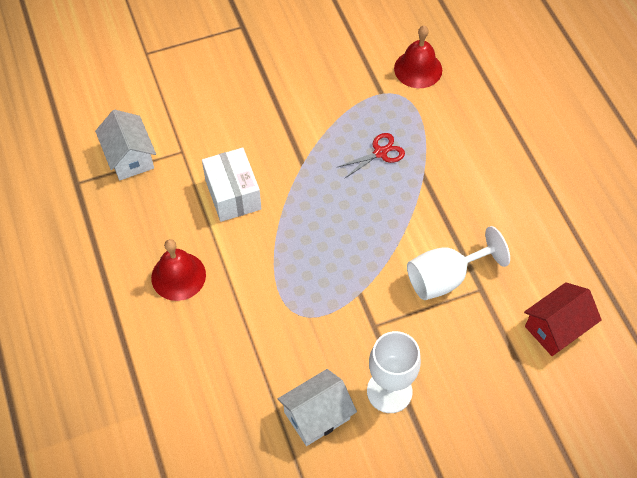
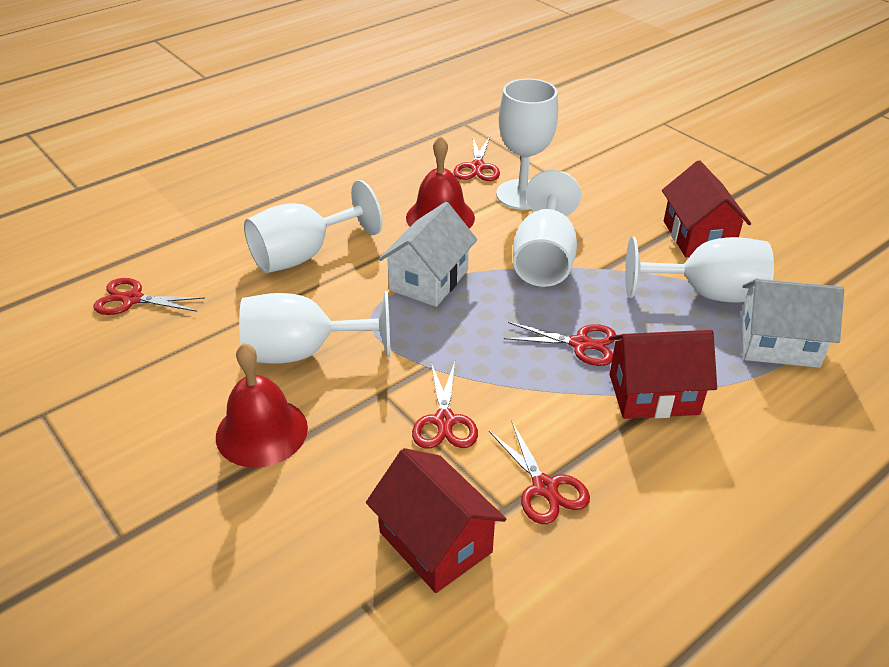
red house: [524,282,602,356] = 1 -> [366,448,506,593] [609,330,717,419] [662,160,751,257] = 3
red scissors: [338,133,405,178] = 1 -> [94,278,205,315] [412,362,478,449] [453,137,500,181] [489,422,590,524] [504,322,616,366] = 5
white box: [202,148,261,222] = 1 -> none = 0
white goblet: [367,331,421,413] [407,226,510,300] = 2 -> [239,291,390,364] [244,180,383,273] [496,78,558,210] [513,170,581,287] [625,237,774,302] = 5

